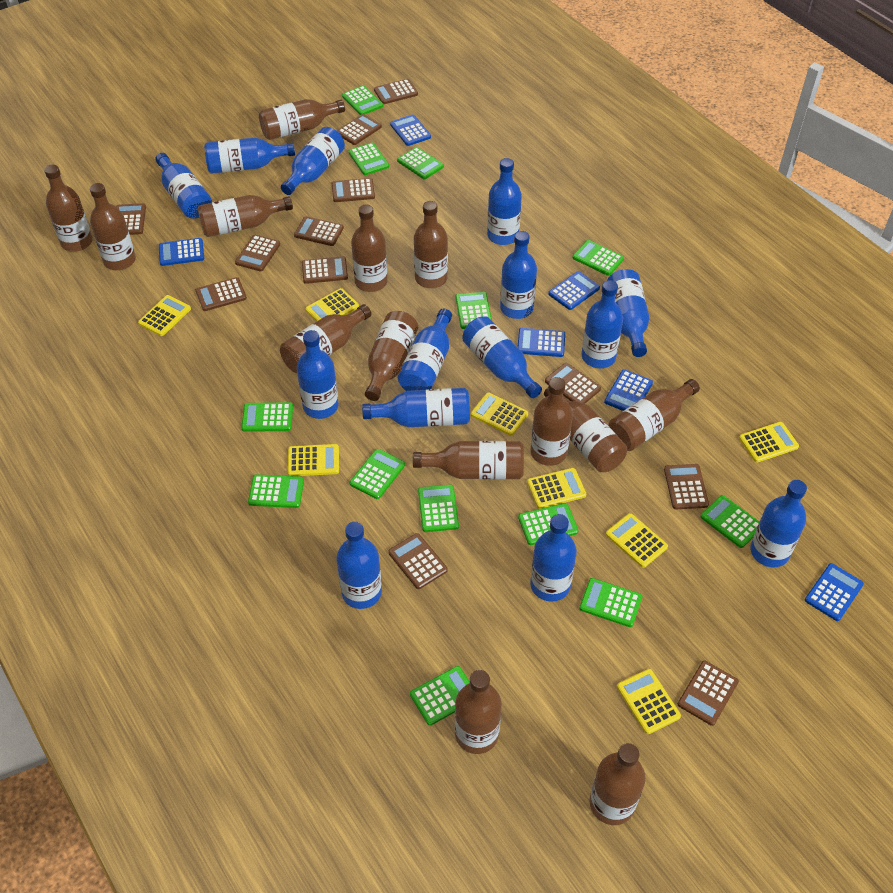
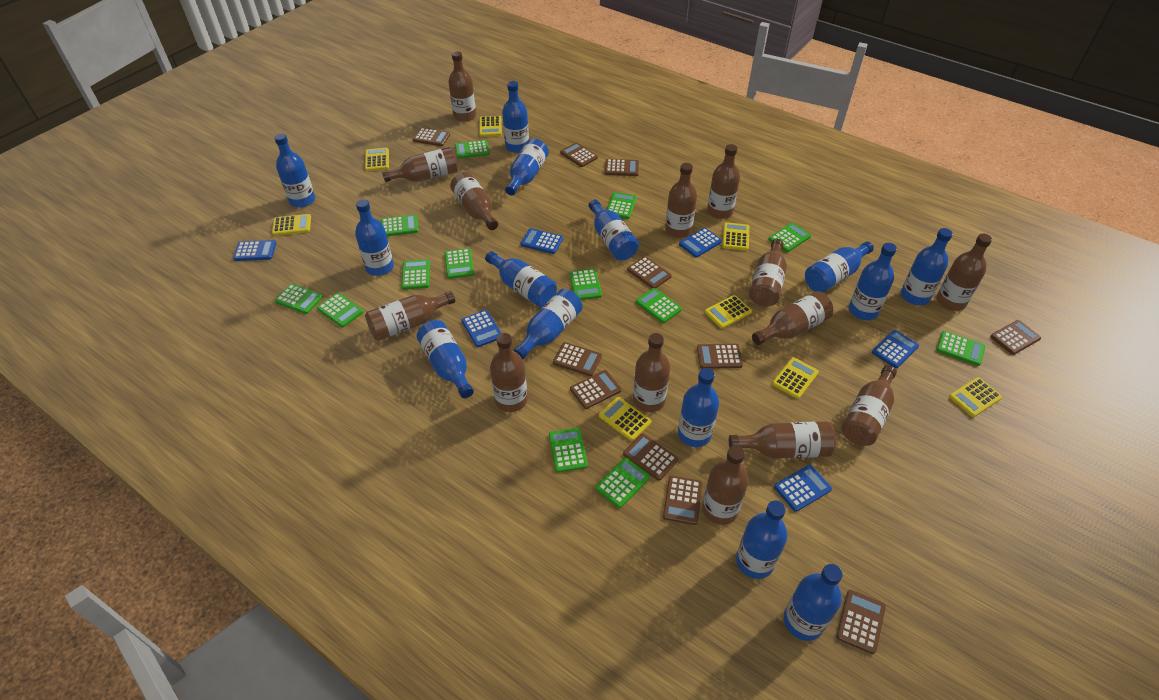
brown calculator: [116,203,146,235] [196,277,247,311] [235,235,280,272] [294,216,344,246] [302,256,348,284] [331,178,375,202] [337,114,382,145] [374,79,418,104] [388,533,448,589] [545,363,601,404] [664,464,709,509] [678,661,739,726] = 12 -> [413,128,450,146] [553,342,602,376] [560,142,598,167] [570,370,622,409] [605,159,639,176] [623,433,678,481] [627,256,672,288] [663,475,702,525] [697,344,743,369] [836,590,886,654] [990,320,1041,355] = 11

